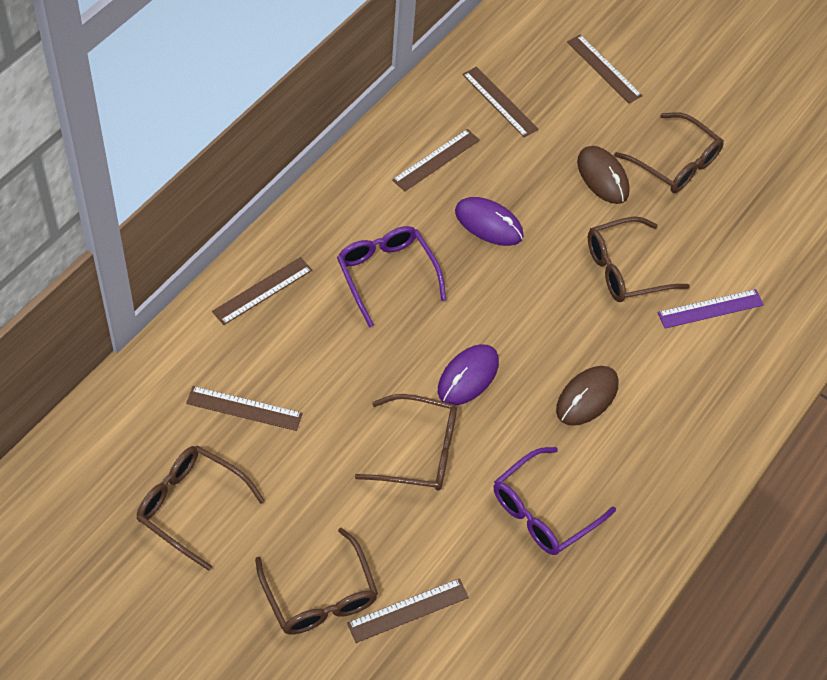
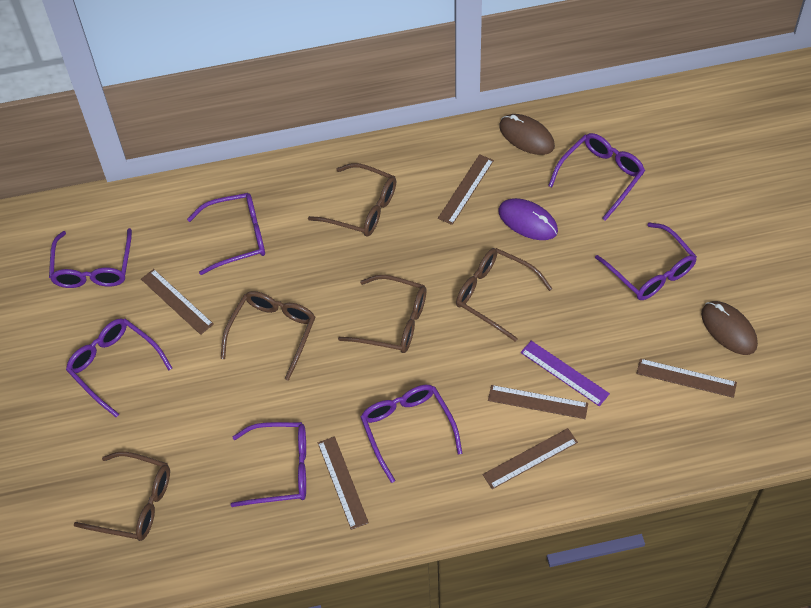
purple glasses: [337,226,446,328] [494,447,616,555] = 2 -> [49,228,132,288] [66,318,172,418] [187,193,265,275] [231,422,306,507] [361,385,462,483] [548,133,645,221] [595,222,697,300] = 7
purple mouse: [438,344,499,406] [455,197,524,246] = 2 -> [498,198,558,240] = 1

